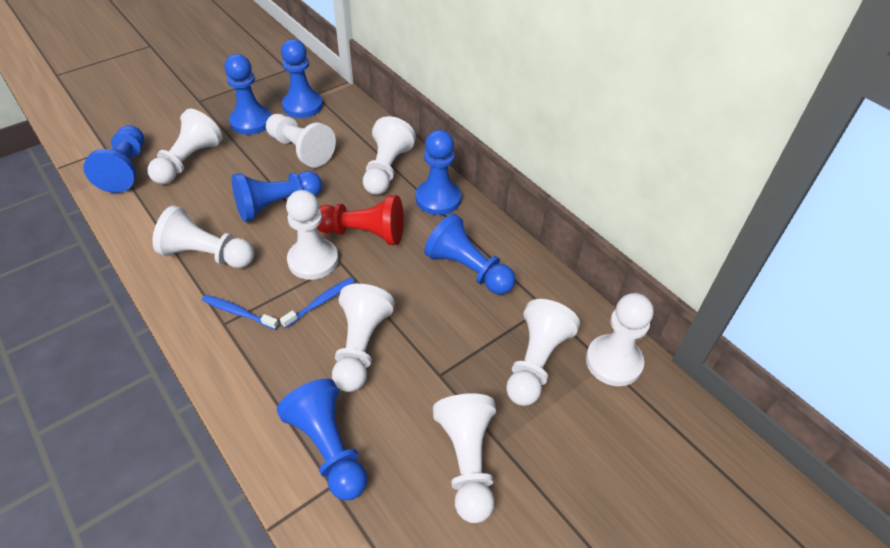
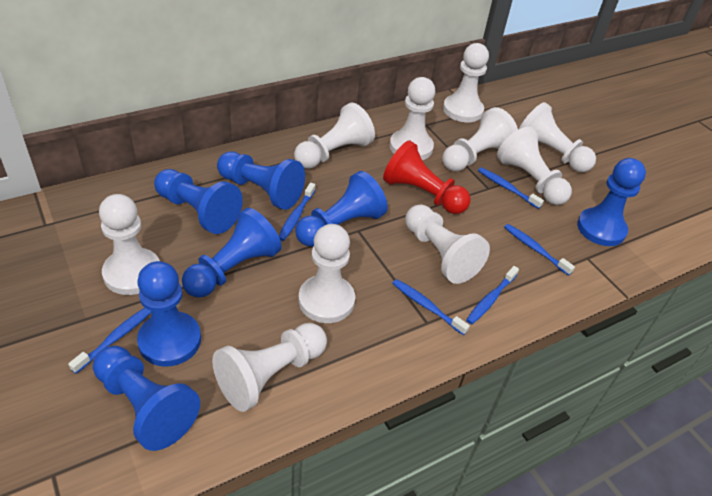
blue toothbrush: [202,295,279,330] [280,277,355,328] = 2 -> [68,308,151,374] [279,183,315,241] [392,279,470,335] [466,266,519,324] [478,167,544,209] [504,224,575,276] = 6
white pawn: [148,109,223,184] [152,205,254,268] [266,114,336,168] [286,190,338,280] [332,284,395,392] [363,116,416,195] [433,394,496,523] [506,299,580,406] [586,293,654,386] = 9 -> [99,194,160,295] [212,323,327,412] [294,103,375,169] [299,224,355,323] [390,77,435,160] [405,204,490,284] [442,107,518,172] [443,43,489,122] [497,126,572,205] [518,102,596,172] = 10

